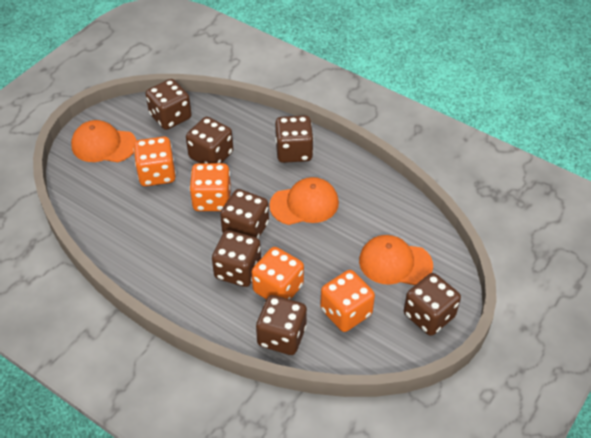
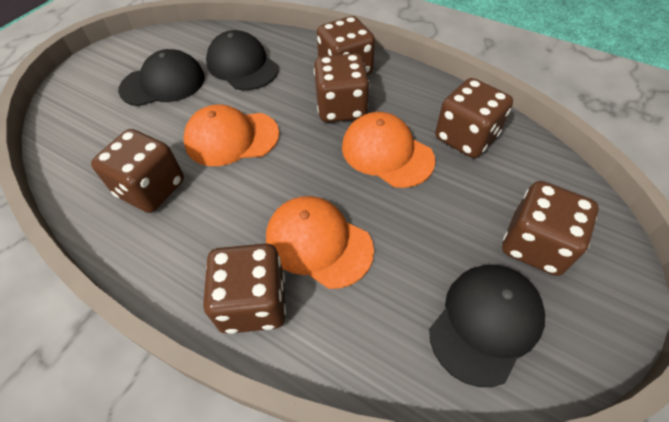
black cap: none = 0 -> [118,49,205,106] [206,30,279,90] [429,265,545,387] = 3
brown dice: [146,79,192,130] [186,117,233,163] [212,230,261,287] [220,189,269,239] [256,295,307,355] [275,115,314,163] [404,273,461,336] = 7 -> [91,129,184,213] [203,243,286,334] [314,53,370,122] [317,16,375,75] [435,78,513,158] [502,181,599,276] = 6
orange dice: [133,137,176,186] [189,163,231,211] [252,247,304,300] [320,270,375,332] = 4 -> none = 0

